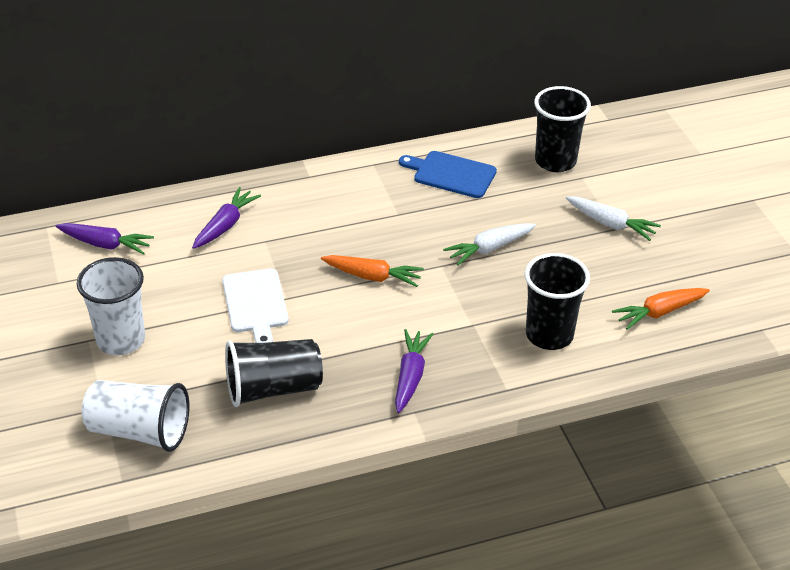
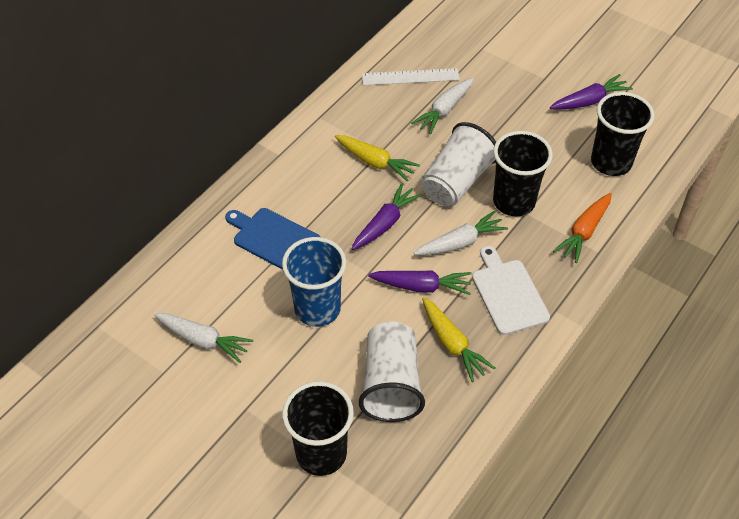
blue cup: none = 0 -> [282,237,346,327] = 1
orange carrot: [321,255,424,287] [612,288,710,330] = 2 -> [553,193,612,263] = 1
white carrot: [443,223,536,266] [566,196,661,241] = 2 -> [154,313,253,363] [411,78,474,134] [414,211,508,255] = 3
white ruler: none = 0 -> [362,68,460,86] = 1
yellow carrot: none = 0 -> [335,135,420,181] [422,297,495,382] = 2

